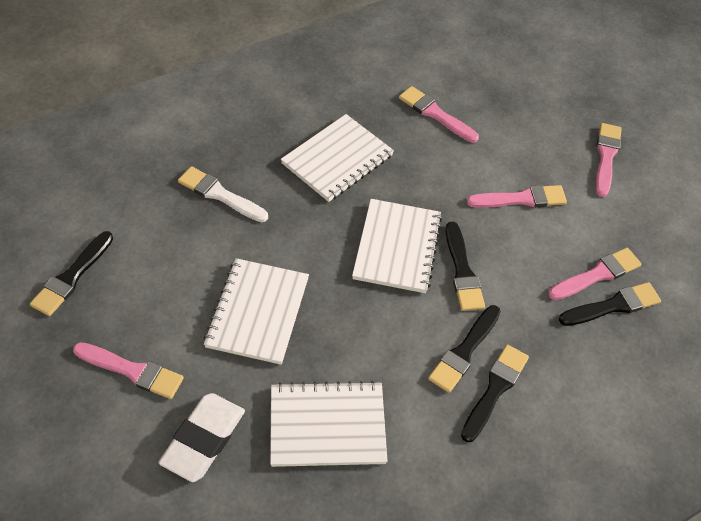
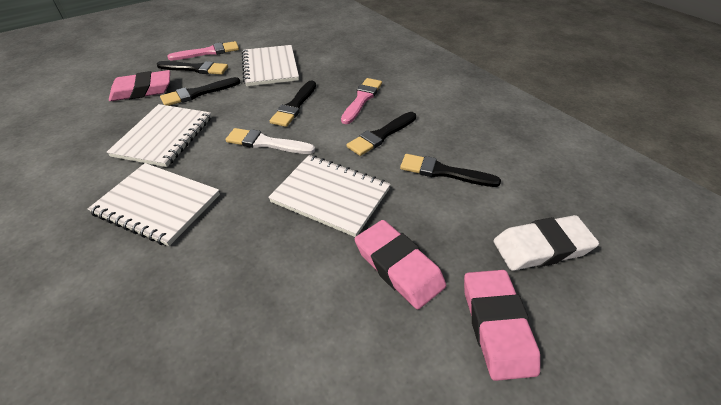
pink brush: [73,342,184,399] [399,86,479,143] [467,185,567,208] [548,248,641,300] [595,123,622,197] = 5 -> [167,41,239,60] [341,78,382,124] = 2
pink eraser: none = 0 -> [109,70,170,101] [355,220,446,310] [464,270,540,381] = 3

